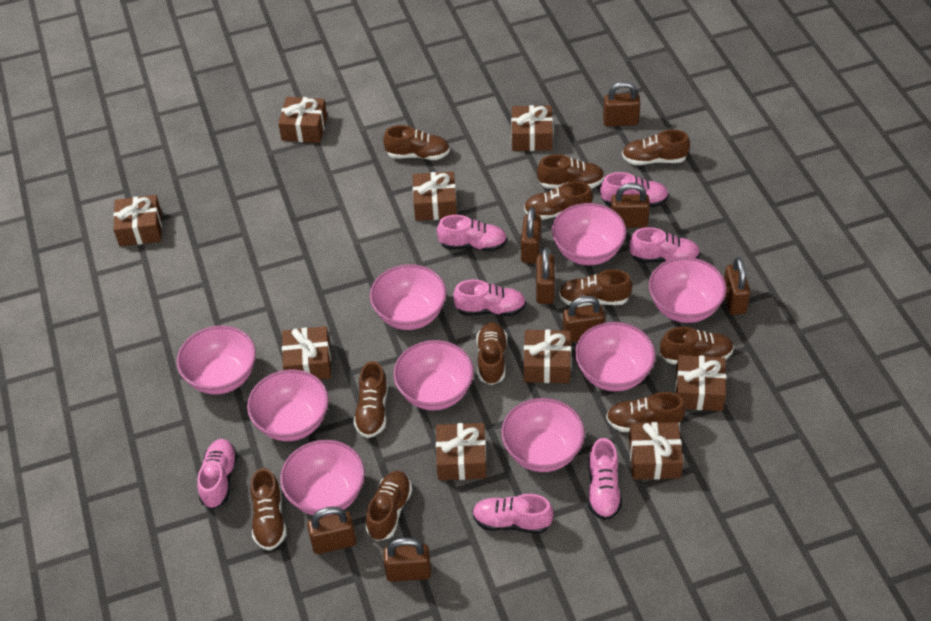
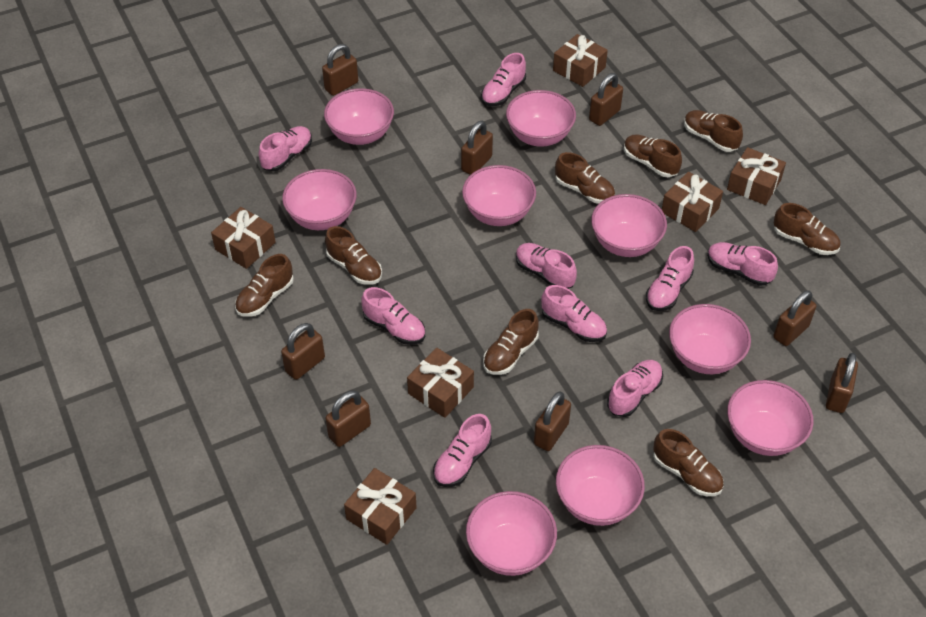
brown gift: [113,195,162,247] [278,97,327,143] [282,326,331,380] [412,171,457,221] [436,423,486,480] [511,105,553,151] [524,329,571,383] [629,422,683,480] [675,355,726,411] = 9 -> [211,207,276,269] [344,468,417,545] [407,348,474,418] [553,34,608,87] [662,172,723,232] [727,147,786,205] = 6
brown shoe: [250,468,286,551] [354,361,388,438] [365,471,412,541] [383,125,450,160] [476,322,507,385] [524,182,593,220] [537,155,605,189] [559,269,632,307] [606,392,686,432] [622,130,690,165] [660,327,734,364] = 11 -> [235,254,294,317] [325,226,382,285] [483,309,539,375] [555,152,615,204] [624,134,682,177] [653,429,724,496] [684,110,743,152] [774,203,840,255] = 8
pink shoe: [197,439,238,509] [437,215,507,251] [453,279,526,316] [472,494,553,534] [588,438,622,520] [600,172,669,207] [629,227,700,263] = 7 -> [259,126,312,171] [361,287,425,345] [433,414,492,487] [481,53,526,106] [516,243,577,289] [541,285,607,342] [607,360,663,417] [646,246,694,311] [707,242,778,286] = 9

